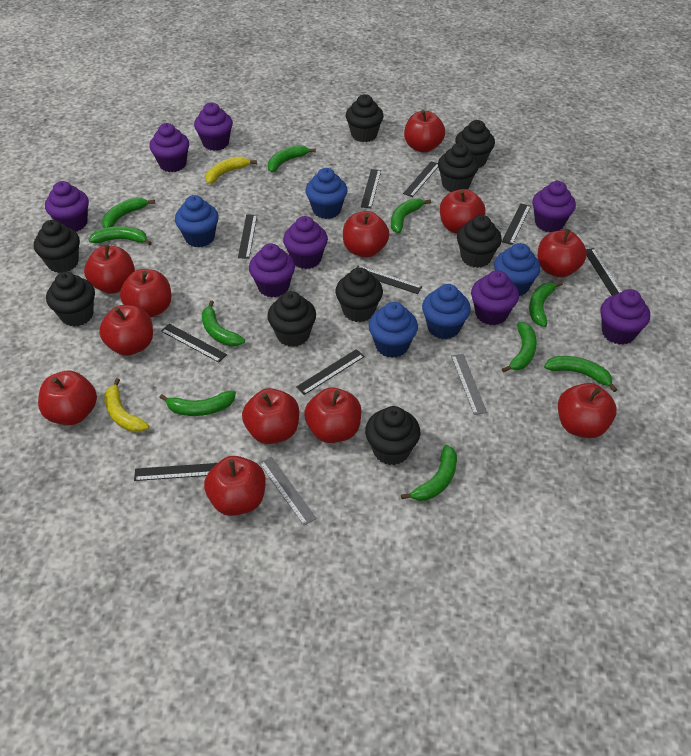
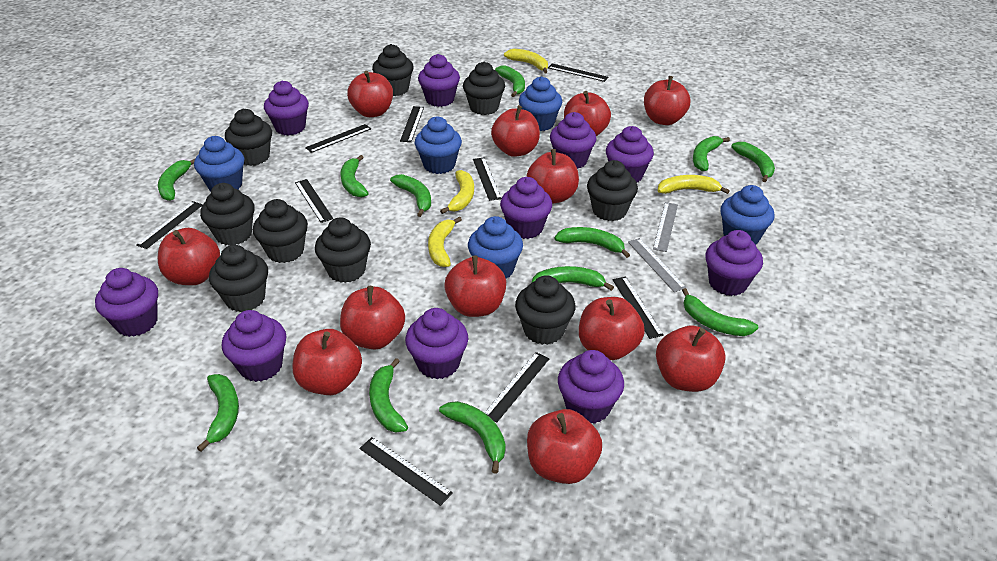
green banana: [89,226,152,245] [102,197,155,228] [159,390,236,416] [202,300,245,347] [268,145,316,172] [391,198,431,233] [401,445,457,501] [502,322,537,373] [529,281,563,327] [544,356,617,392] = 10 -> [158,159,195,201] [197,374,239,452] [340,155,369,197] [369,358,408,433] [390,174,431,217] [439,401,506,474] [495,65,525,97] [531,266,614,291] [554,227,630,258] [682,288,758,336] [693,136,730,171] [731,142,775,182] = 12
purple cupcake: [45,181,89,232] [149,123,189,172] [194,102,233,151] [249,244,295,298] [283,216,328,269] [471,270,519,325] [532,181,576,232] [600,289,650,345] = 8 -> [95,268,158,337] [222,310,286,382] [264,81,309,136] [405,308,468,379] [418,54,460,107] [500,177,552,239] [550,112,597,169] [558,350,624,424] [606,126,654,182] [705,230,763,296] = 10
yellow banana: [104,378,149,432] [206,156,257,184] = 2 -> [428,216,462,267] [440,170,474,214] [504,49,548,73] [658,175,730,194] = 4

